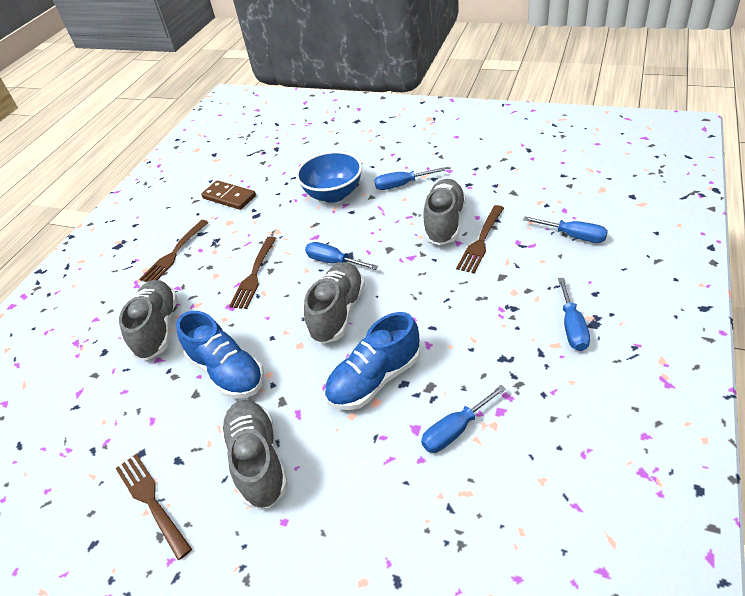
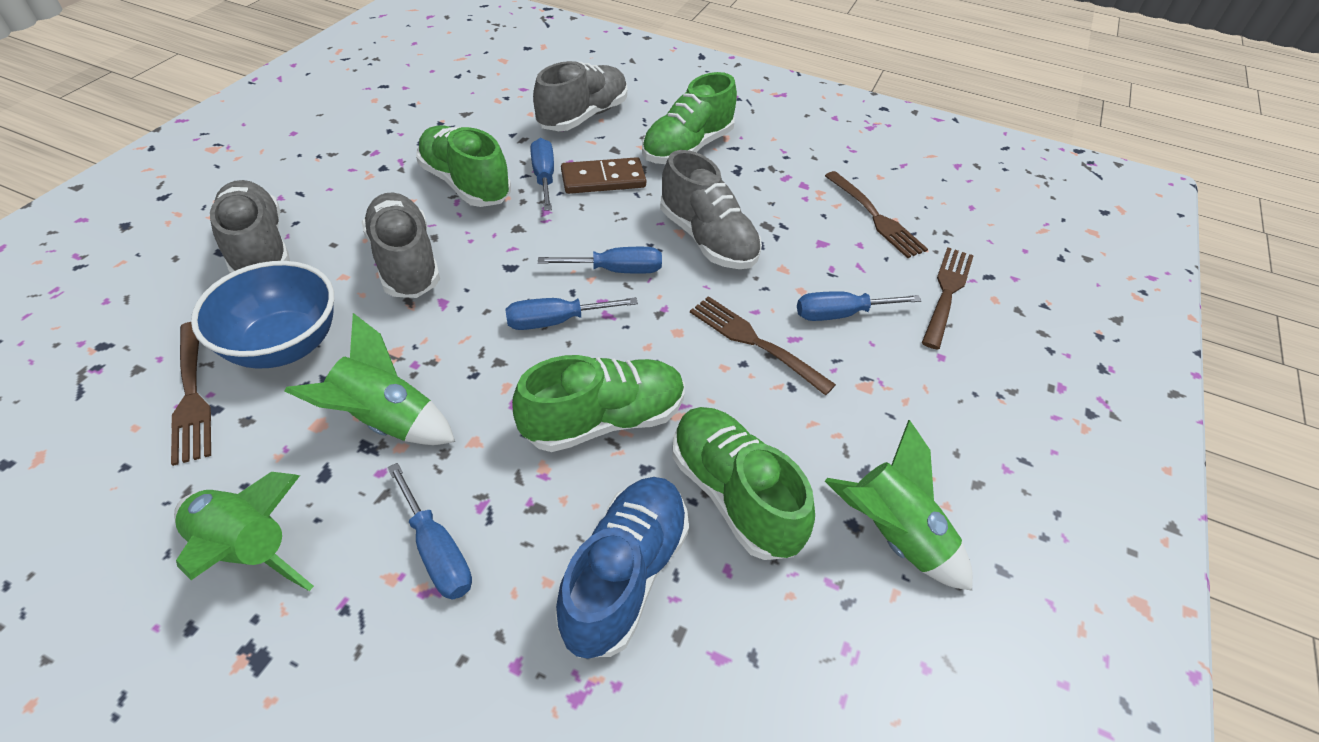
blue shoe: [176,311,264,399] [324,312,420,410] = 2 -> [555,477,689,659] = 1
green rocket: none = 0 -> [174,472,314,591] [285,313,455,445] [825,420,973,591] = 3
green shoe: none = 0 -> [416,125,511,207] [512,355,685,452] [642,72,737,164] [672,407,815,560] = 4

